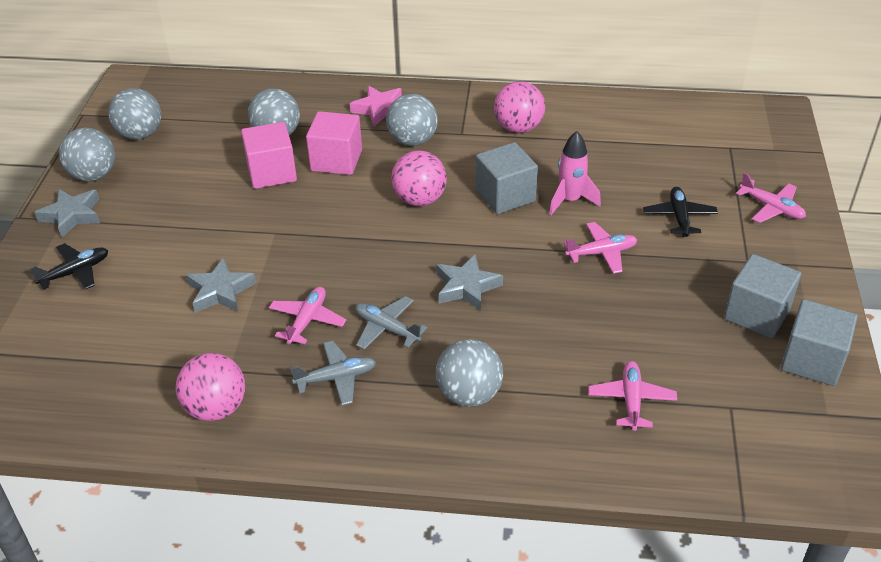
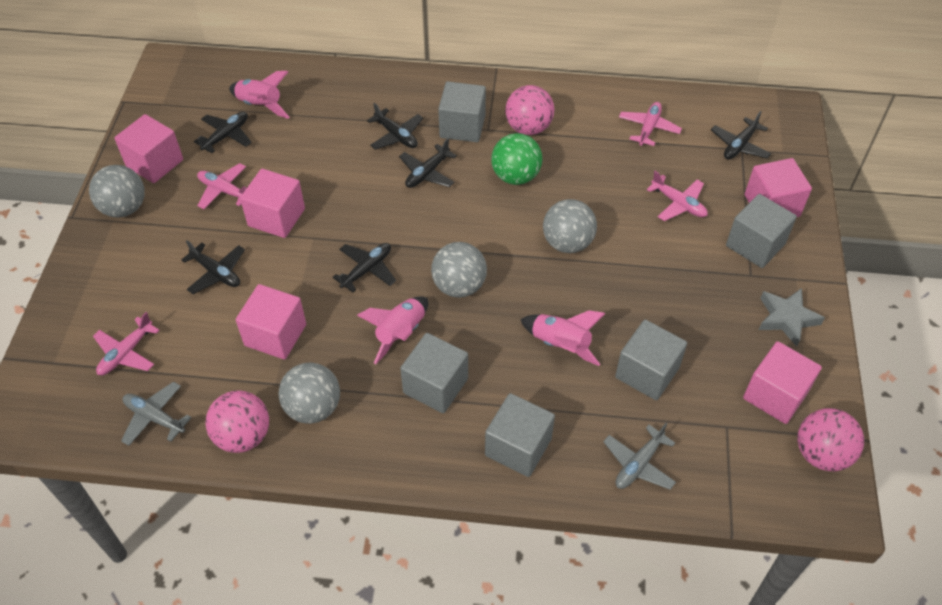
black plane: [30,243,108,290] [643,187,718,237] = 2 -> [181,240,245,294] [194,112,252,153] [332,243,396,292] [367,103,423,150] [399,138,457,188] [711,111,771,159] = 6
green ball: none = 0 -> [491,133,542,185] = 1
grey ball: [59,128,115,181] [108,88,161,140] [248,88,300,135] [386,94,438,146] [436,339,503,407] = 5 -> [89,165,145,218] [278,363,340,424] [431,242,487,298] [543,199,597,253] = 4
grey cube: [476,142,538,214] [724,254,801,338] [781,299,857,386] = 3 -> [400,333,468,413] [438,81,486,142] [485,393,555,477] [615,320,687,400] [726,194,797,268] = 5
grey star: [34,189,100,237] [186,257,256,313] [436,254,503,311] = 3 -> [759,288,825,347] = 1
pink cube: [241,122,297,189] [306,111,362,175] = 2 -> [114,114,183,183] [236,284,306,359] [240,169,305,238] [743,341,822,424] [745,158,812,217] = 5
pink rocket: [549,131,601,215] = 1 -> [229,71,290,119] [357,296,428,364] [520,310,606,366] = 3
pink star: [350,86,402,126] = 1 -> none = 0

